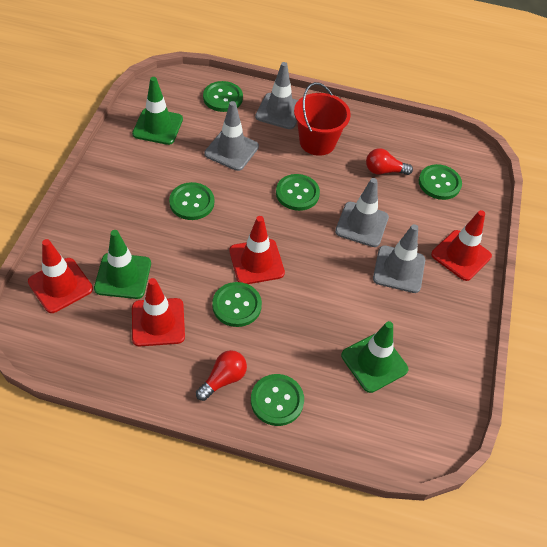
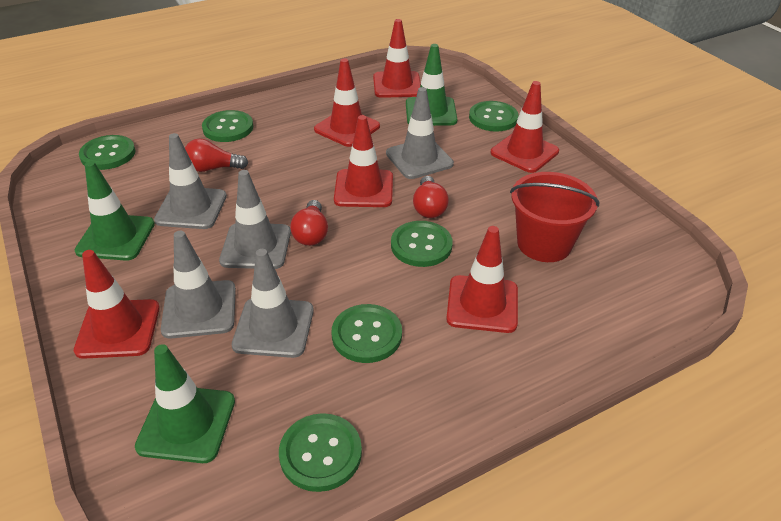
grey traffic cone: [204,101,259,171] [255,62,298,129] [335,178,389,247] [373,224,425,293] = 4 -> [154,133,227,229] [161,231,236,338] [219,170,291,269] [232,249,314,358] [386,87,454,179] = 5
red light bulb: [196,350,247,401] [366,148,413,175] = 2 -> [185,138,248,172] [290,200,328,246] [413,176,449,218] = 3
red traffic cone: [28,239,93,313] [132,278,185,346] [230,216,285,284] [431,210,492,281] = 4 -> [74,250,160,359] [314,58,380,147] [334,115,393,207] [373,19,421,98] [446,226,518,333] [490,81,559,173] = 6

